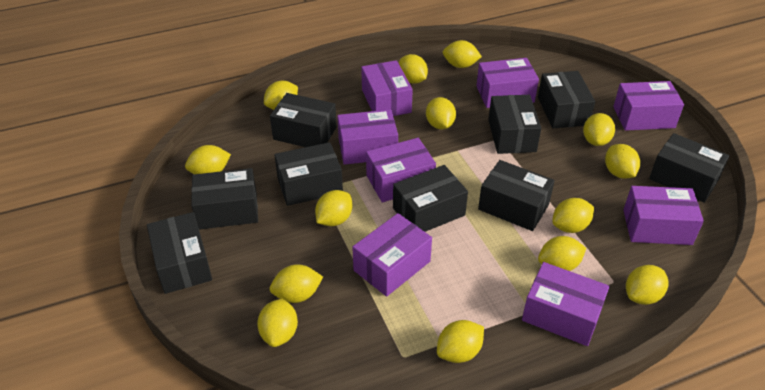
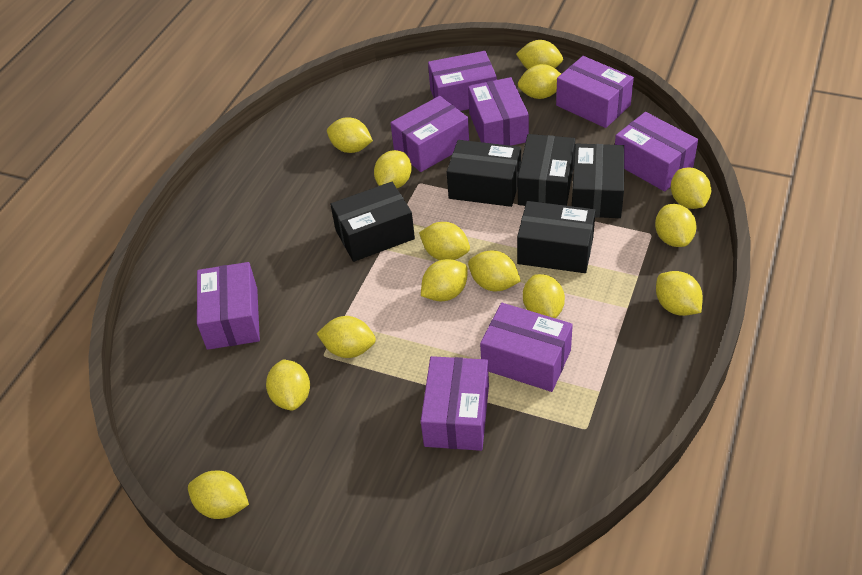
black box: [147,212,212,294] [191,168,258,230] [270,93,337,147] [274,142,343,206] [393,165,468,232] [478,160,555,231] [488,95,541,154] [538,71,595,128] [649,133,729,203] = 9 -> [331,182,415,262] [447,140,521,207] [517,201,596,273] [518,134,575,206] [572,144,624,218] = 5

